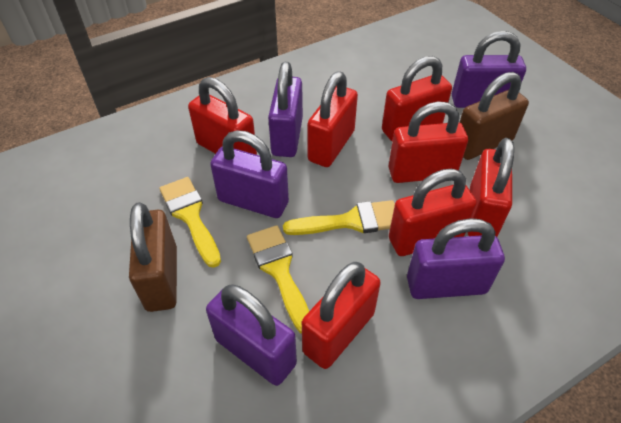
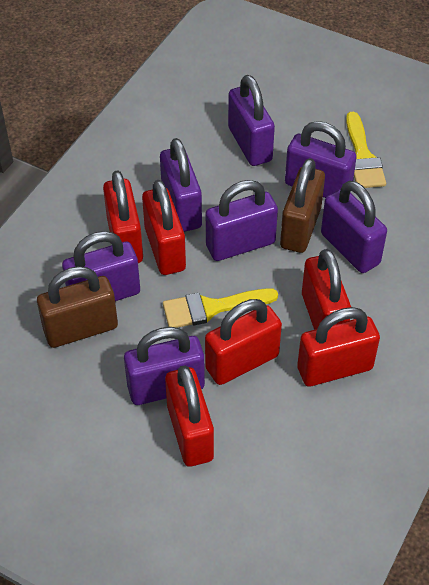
purple padlock: [206,284,297,386] [210,130,289,218] [268,62,303,157] [407,218,505,299] [452,31,526,108] = 5 -> [62,231,140,301] [124,327,205,405] [160,138,202,232] [206,180,278,261] [228,75,275,166] [285,121,357,198] [321,180,387,273] = 7
red padlock: [188,77,257,155] [302,262,381,369] [307,72,358,167] [382,56,452,142] [388,101,468,183] [389,169,477,256] [467,138,514,237] = 7 -> [103,171,143,263] [142,180,186,275] [165,366,214,467] [205,299,282,385] [297,307,380,386] [302,249,351,330] = 6
yellow brush: [159,177,221,268] [247,225,309,334] [283,200,395,235] = 3 -> [163,288,278,328] [346,112,386,188] = 2

